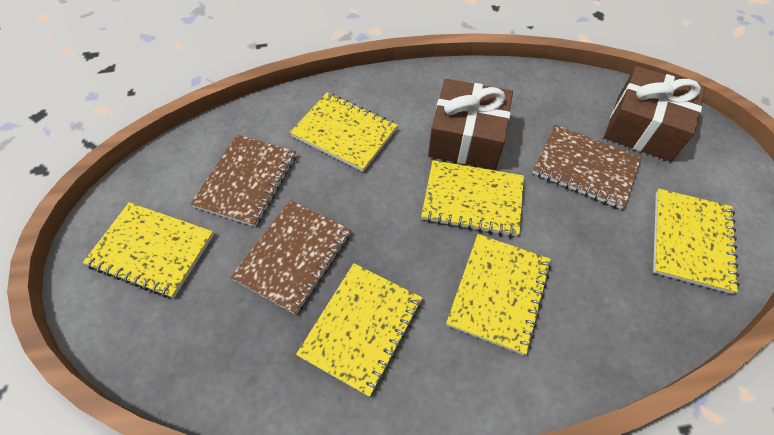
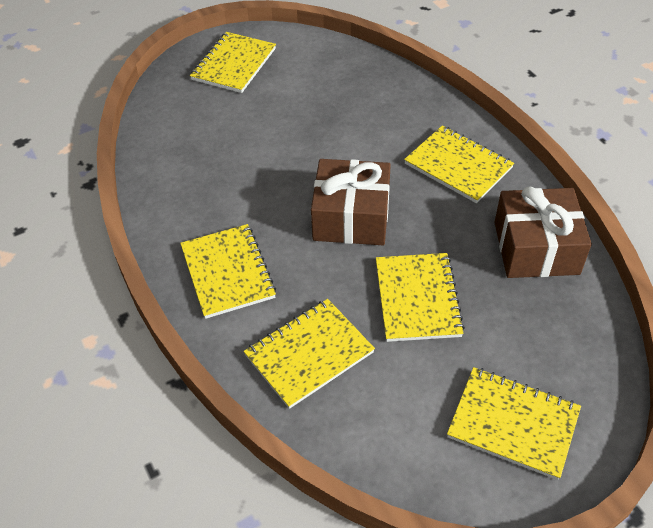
brown notebook: [190,134,296,227] [230,200,351,315] [533,125,642,209] = 3 -> none = 0

